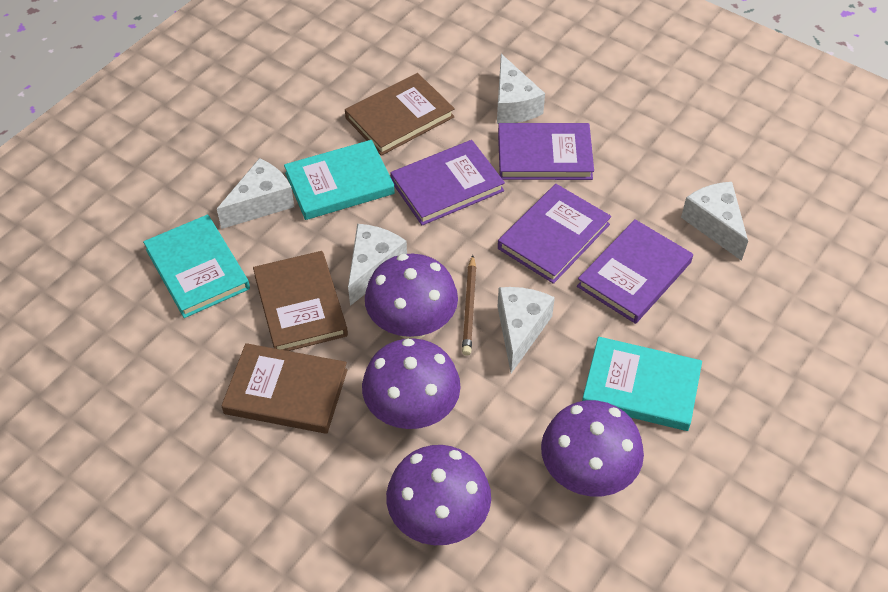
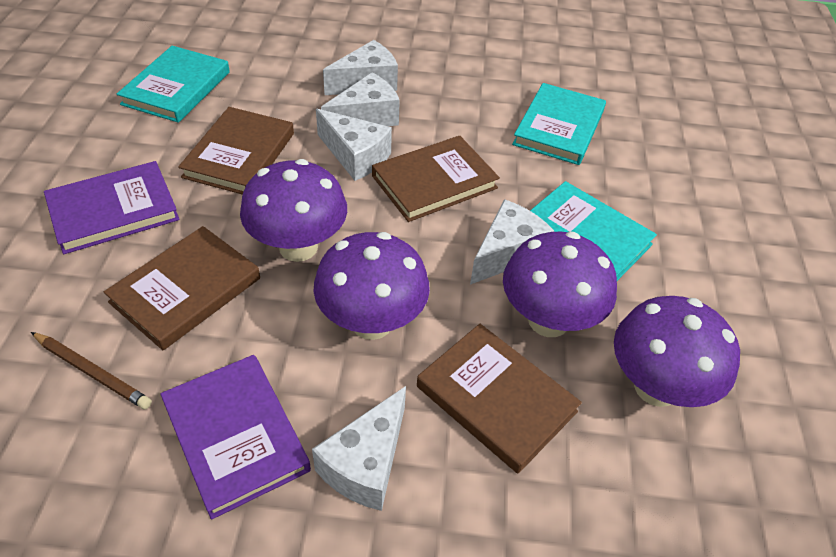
brown book: [221,343,348,434] [253,251,348,351] [345,73,455,156] = 3 -> [104,226,260,350] [178,107,294,195] [372,136,500,222] [417,324,582,473] = 4
purple book: [390,140,505,226] [498,123,594,180] [498,184,611,284] [577,219,693,324] = 4 -> [44,161,179,254] [160,355,311,520] = 2

